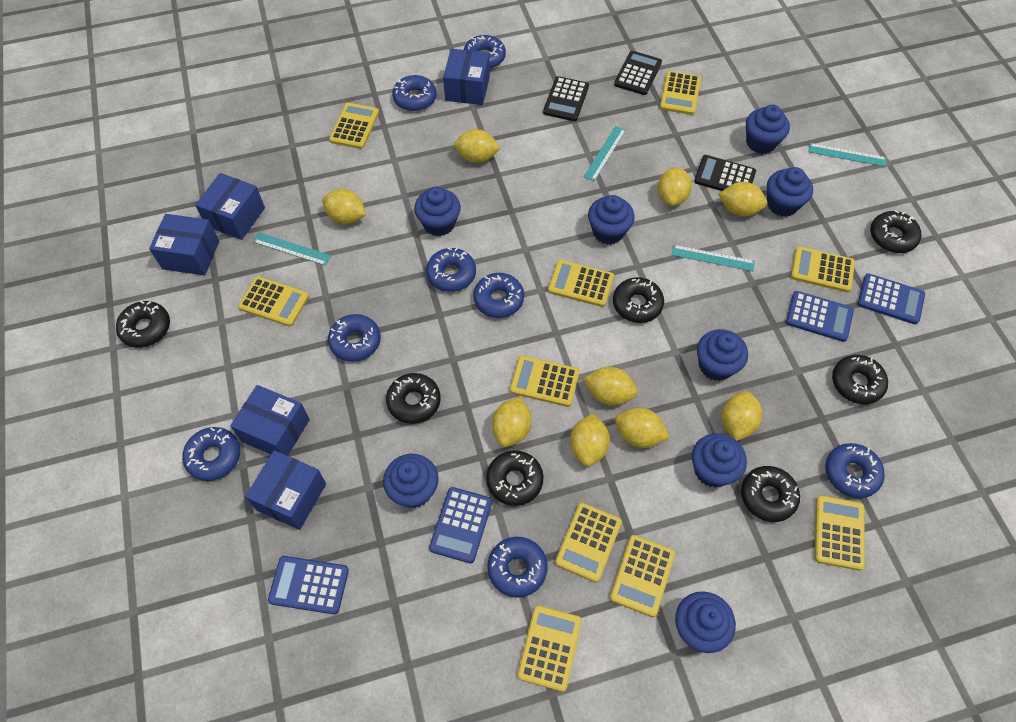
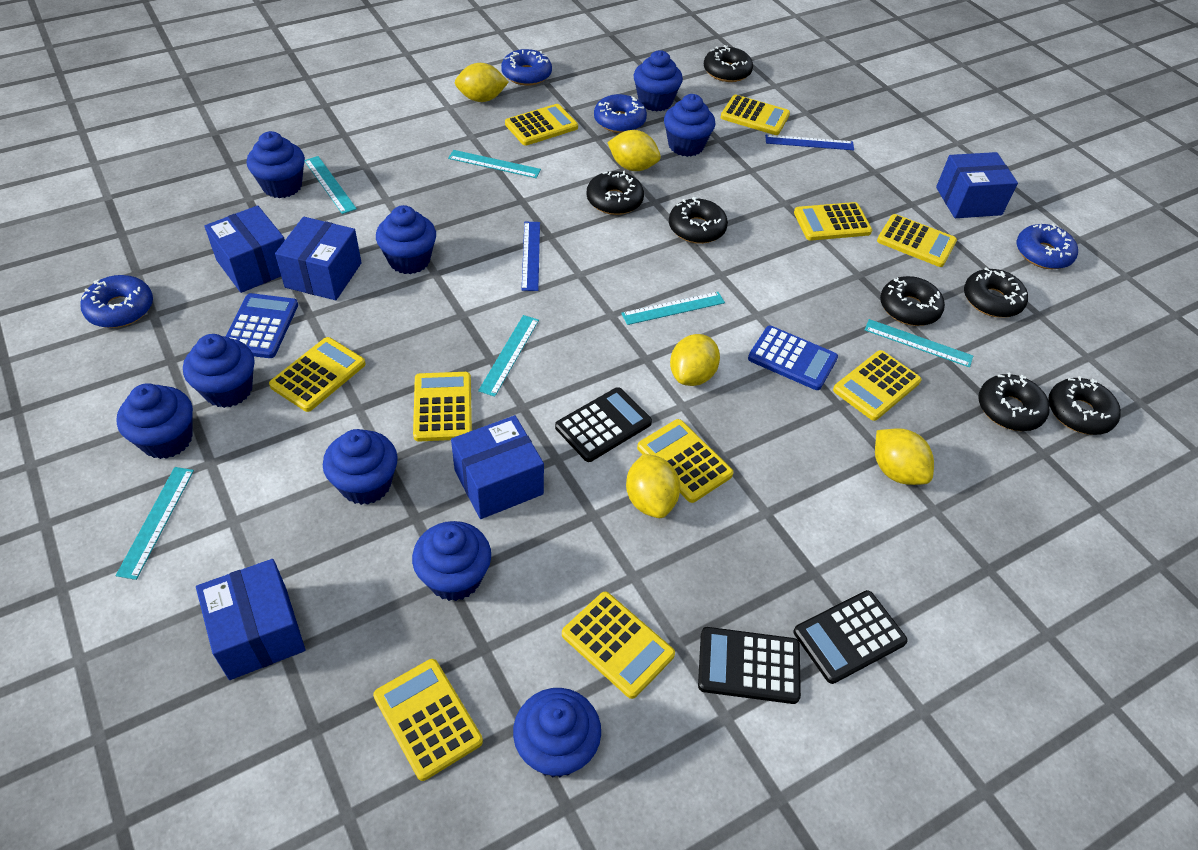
blue calculator: [268,556,349,614] [429,487,492,563] [786,291,854,342] [857,273,925,324] = 4 -> [225,293,298,358] [748,326,838,390] = 2
blue cupcake: [383,454,439,508] [414,187,461,236] [588,195,635,245] [675,591,736,653] [692,433,747,487] [697,329,748,381] [746,105,790,154] [767,167,813,217] = 8 -> [116,383,193,459] [183,334,255,408] [247,131,305,198] [323,429,398,505] [376,205,436,274] [412,521,491,601] [513,688,601,778] [634,50,683,112] [664,94,715,157] = 9
blue donut: [182,427,240,481] [328,314,381,362] [392,75,436,111] [426,247,476,292] [463,35,506,69] [473,273,524,318] [487,537,548,598] [825,443,885,498] = 8 -> [80,275,153,328] [501,49,552,86] [594,94,647,133] [1017,223,1078,269] = 4
blue ruler: none = 0 -> [522,222,540,291] [765,135,854,150] = 2
turquoise ruler: [253,232,331,266] [583,126,626,181] [672,245,755,271] [809,143,887,167] = 4 -> [116,467,194,580] [305,156,357,214] [448,150,541,178] [478,315,539,397] [621,292,725,325] [865,319,973,367] = 6
yellow lemon: [322,189,367,224] [454,129,501,163] [492,397,532,447] [570,413,610,467] [583,367,638,406] [615,408,670,448] [658,168,692,206] [718,182,767,217] [722,391,762,441] = 9 -> [455,63,509,102] [607,130,661,171] [626,454,680,518] [670,334,720,386] [875,428,934,485] = 5

